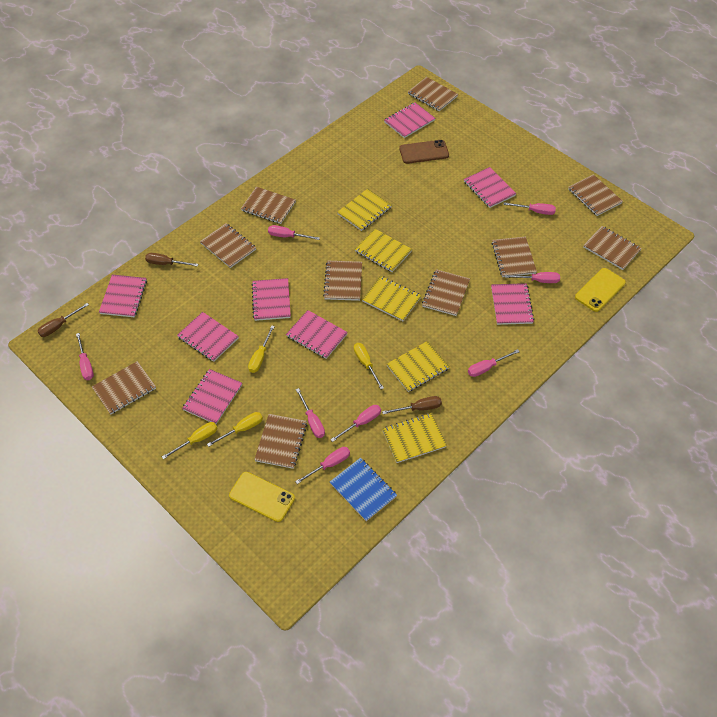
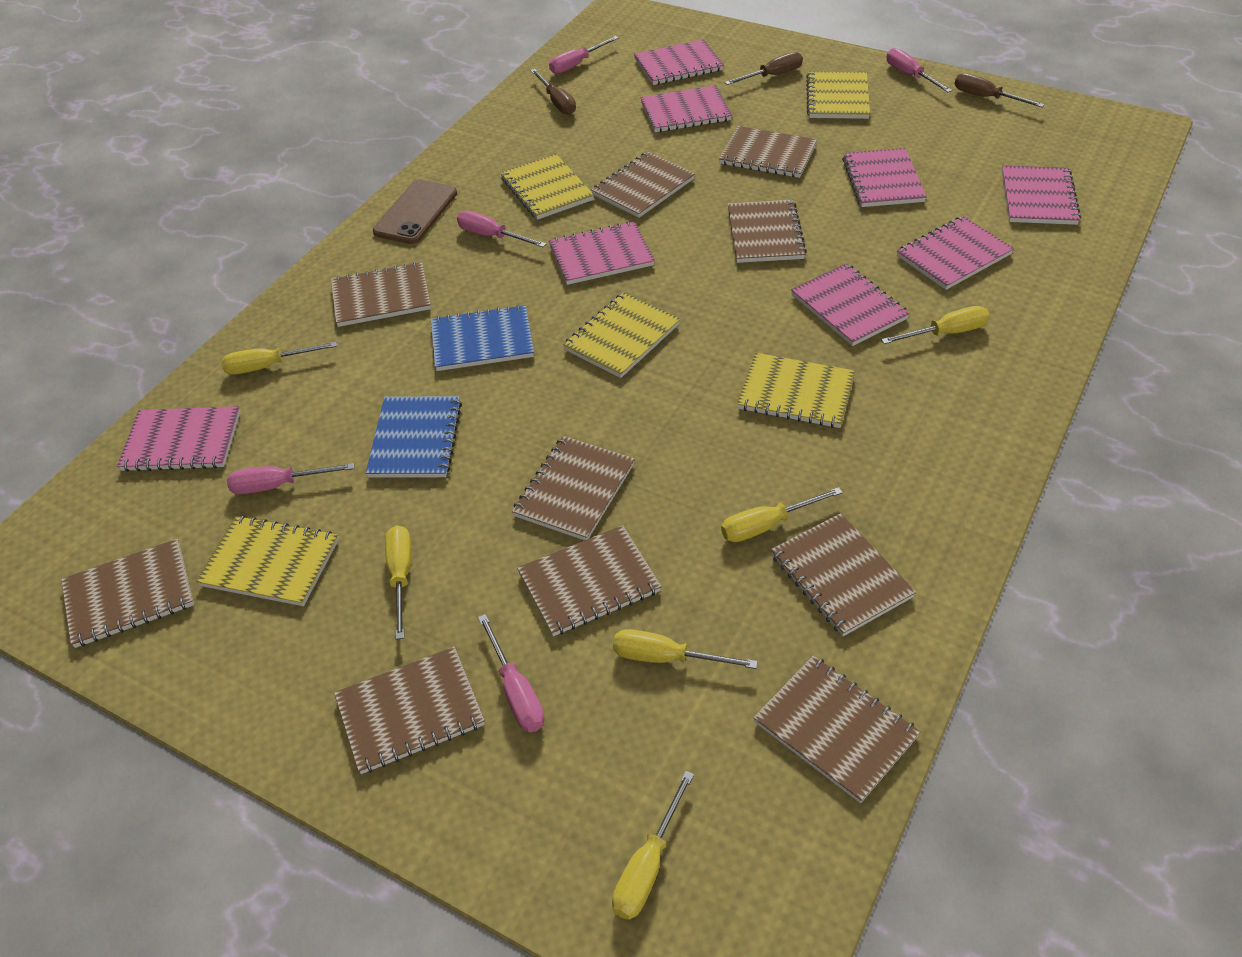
blue notebook: [330,458,397,521] = 1 -> [366,396,462,478] [431,305,534,371] = 2
pink screwdriver: [76,333,94,380] [268,225,320,240] [295,447,350,484] [296,388,325,438] [330,405,381,442] [468,349,520,377] [504,202,556,215] [505,272,560,283] = 8 -> [227,463,354,494] [457,211,546,247] [478,614,545,732] [549,36,619,74] [887,48,952,92] = 5
yellow phone: [229,472,295,522] [575,268,626,312] = 2 -> none = 0
yellow screwdriver: [162,422,217,459] [207,412,263,447] [248,325,275,373] [354,343,384,389] = 4 -> [221,342,337,375] [385,525,411,640] [612,771,694,920] [613,629,758,669] [721,487,843,542] [881,306,990,344] = 6

